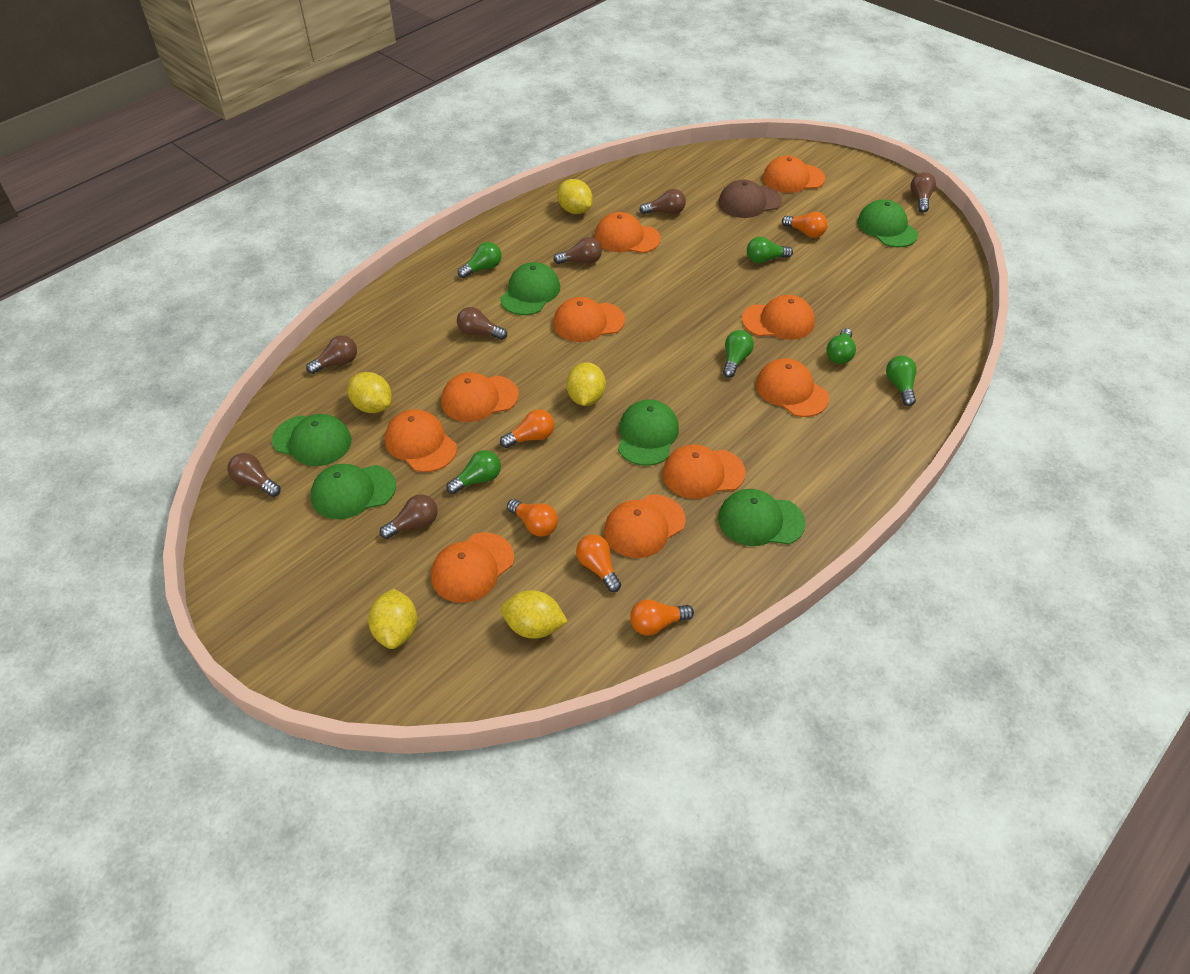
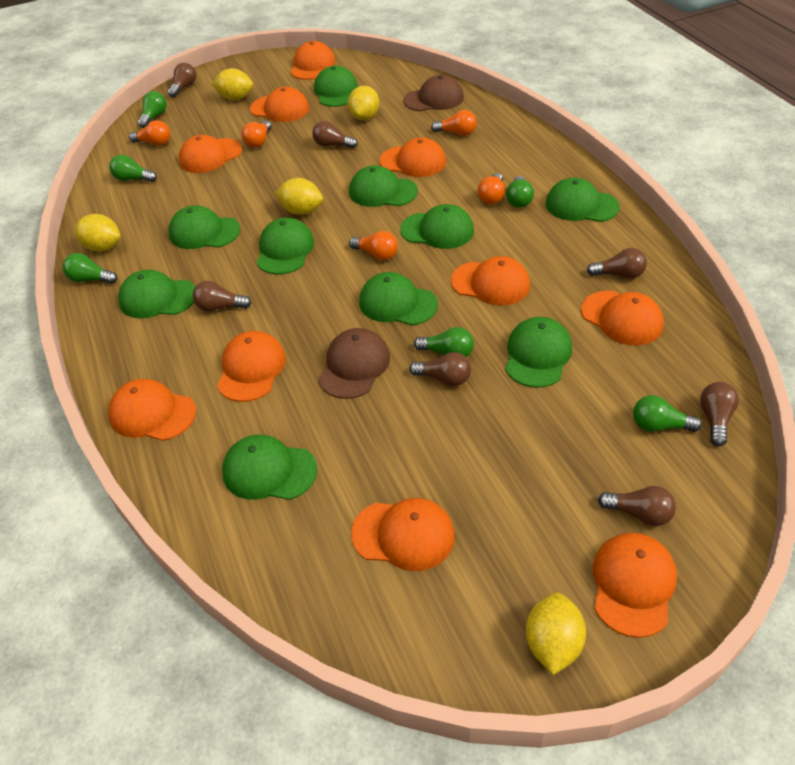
brown cap: [718,180,782,218] = 1 -> [318,328,390,399] [403,75,464,111] = 2
green cap: [272,414,352,466] [311,464,396,519] [500,262,560,315] [618,399,679,466] [718,489,806,546] [858,199,918,247] = 6 -> [118,270,195,318] [168,206,241,249] [222,435,318,500] [257,218,314,275] [314,66,358,107] [349,165,418,207] [359,272,438,326] [400,204,474,249] [505,317,572,388] [545,178,619,222] = 10

